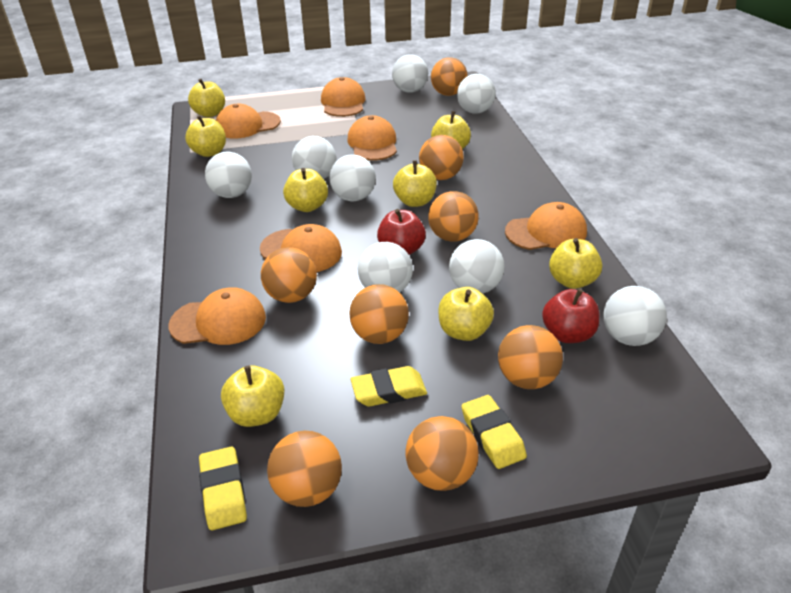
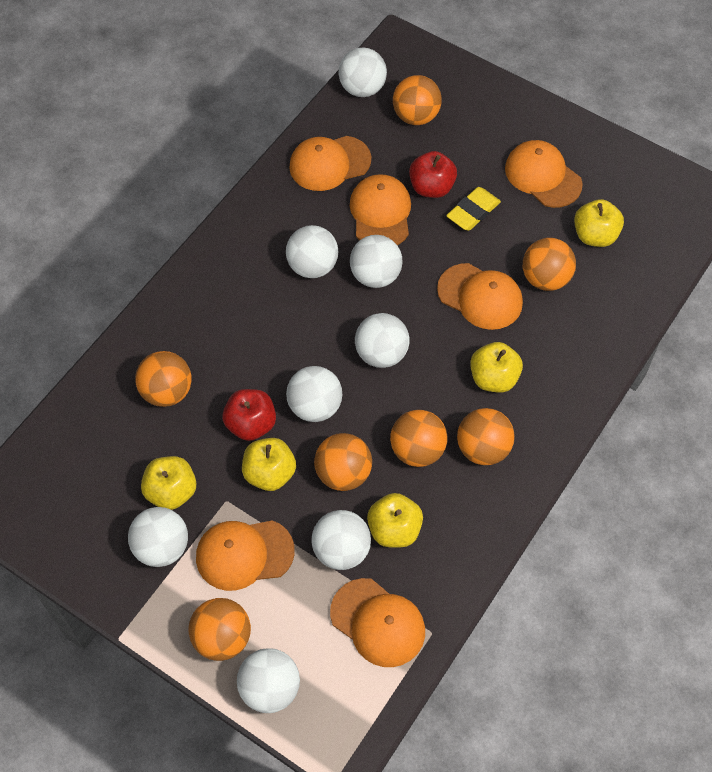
orange ball: [261,247,317,303] [267,431,342,507] [349,284,409,344] [405,416,479,491] [419,135,464,180] [428,191,479,242] [431,57,467,96] [498,325,563,389] = 8 -> [135,351,192,407] [188,598,251,661] [314,433,372,491] [390,410,448,467] [393,75,442,125] [457,408,515,465] [523,238,576,291] = 7
yellow apple: [185,115,226,157] [188,79,225,117] [221,365,284,427] [283,168,328,212] [393,160,437,207] [431,111,471,149] [438,287,494,341] [549,238,602,289] = 8 -> [141,456,196,510] [242,438,296,491] [367,493,423,548] [470,342,523,393] [574,199,624,247] = 5
yellow eraser: [199,447,247,530] [350,366,427,407] [461,395,527,469] = 3 -> [446,187,501,231] = 1

